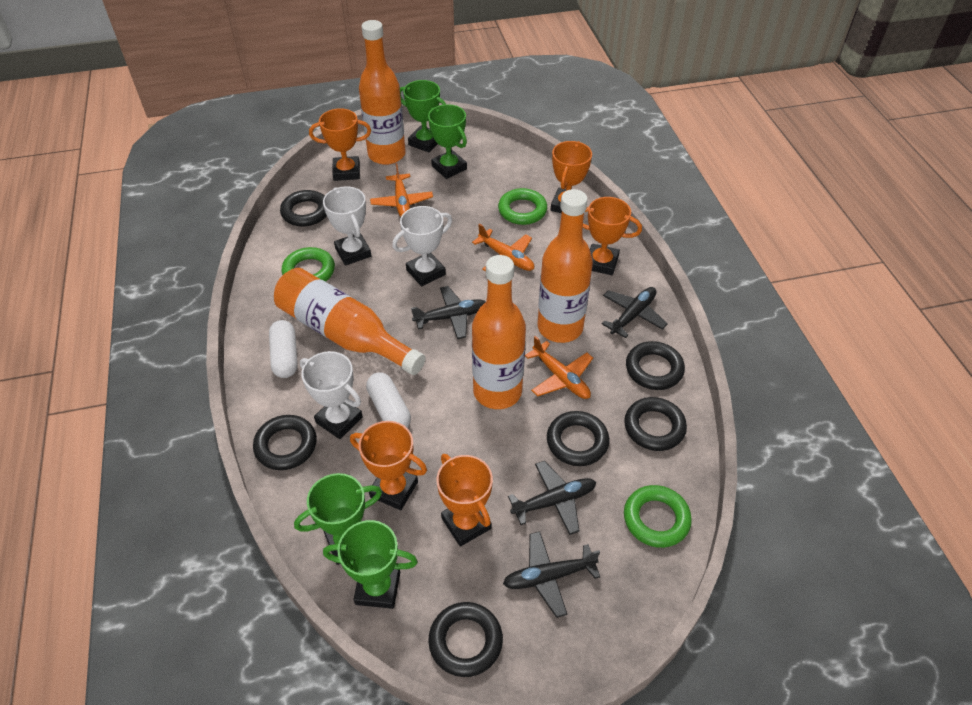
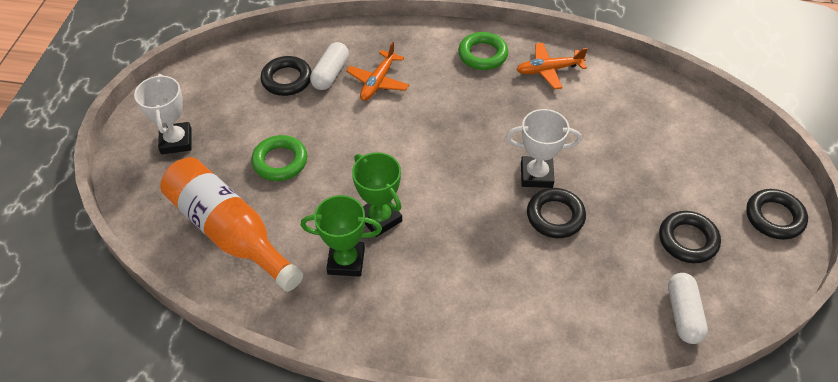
black plane: [411,286,486,339] [503,532,600,618] [508,461,596,535] [602,287,668,338] = 4 -> none = 0
black ring: [253,415,317,470] [280,190,327,227] [428,602,503,677] [547,411,609,466] [624,397,687,451] [626,341,685,390] = 6 -> [260,56,312,96] [527,188,586,238] [659,211,721,263] [746,189,808,240] = 4
green ring: [282,247,335,282] [498,188,547,225] [624,485,692,548] = 3 -> [251,135,307,181] [458,32,508,70] = 2
green trophy: [294,473,382,565] [323,520,418,609] [400,80,446,153] [428,104,467,179] = 4 -> [301,195,382,276] [352,152,402,237] = 2
orange bottle: [274,268,426,375] [359,20,406,165] [472,255,526,409] [538,189,593,343] = 4 -> [160,157,303,292] = 1
orange plane: [370,163,433,217] [472,223,534,271] [525,336,593,399] = 3 -> [346,42,409,101] [516,43,588,90] = 2
orange trophy: [309,108,371,181] [350,421,427,510] [436,454,493,547] [551,141,592,213] [583,197,642,275] = 5 -> none = 0
white trophy: [300,351,363,439] [323,186,371,266] [392,206,452,287] = 3 -> [134,74,192,154] [506,109,581,188] = 2

